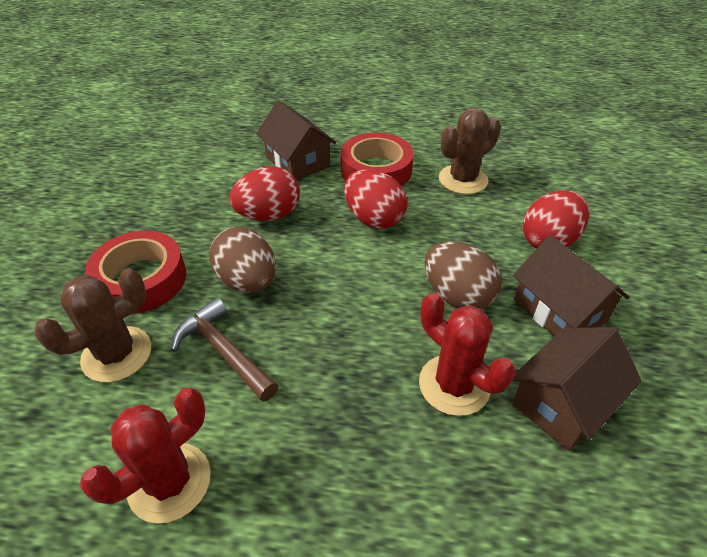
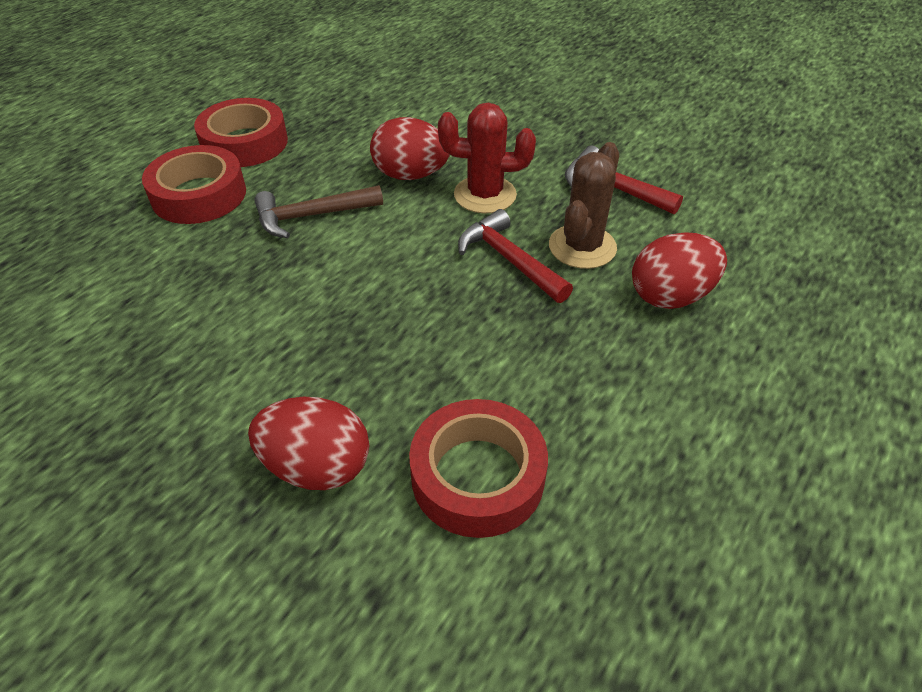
brown cactus: [34,268,151,382] [439,108,501,194] = 2 -> [549,142,619,269] = 1
brown egg: [209,227,276,293] [425,241,502,309] = 2 -> none = 0
brown house: [256,101,336,181] [512,327,642,451] [513,235,629,337] = 3 -> none = 0
red cactus: [80,388,211,523] [419,292,515,416] = 2 -> [438,103,536,214] = 1
red hammer: none = 0 -> [458,209,573,303] [565,145,683,215] = 2
red tape: [85,231,186,313] [341,132,414,186] = 2 -> [142,145,246,224] [194,98,288,167] [409,399,548,538] = 3

